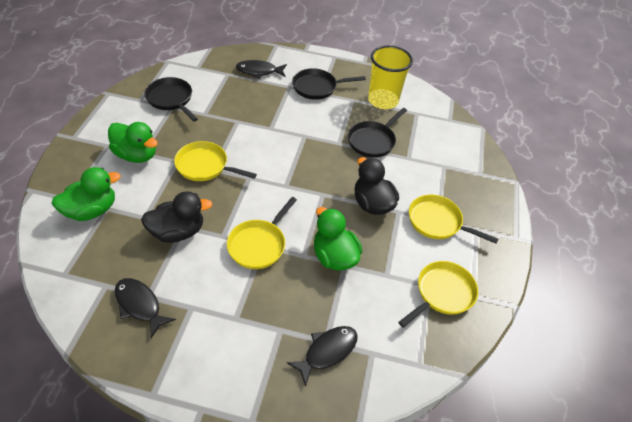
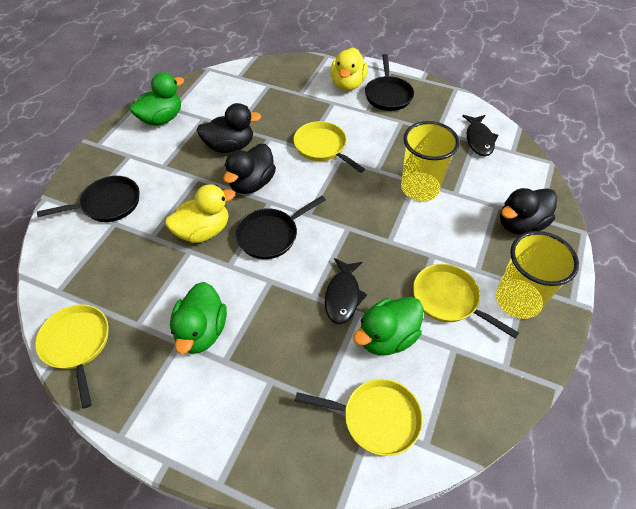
black duck: [141,191,212,243] [354,157,399,215] = 2 -> [197,103,261,153] [223,144,276,194] [500,188,557,235] = 3
black fish: [115,278,176,338] [236,60,287,79] [287,326,357,387] = 3 -> [325,258,367,324] [462,115,499,156] = 2
yellow cup: [368,45,413,109] = 1 -> [401,121,460,201] [496,231,579,319] = 2
yellow duck: none = 0 -> [165,184,235,243] [330,47,368,91] = 2

